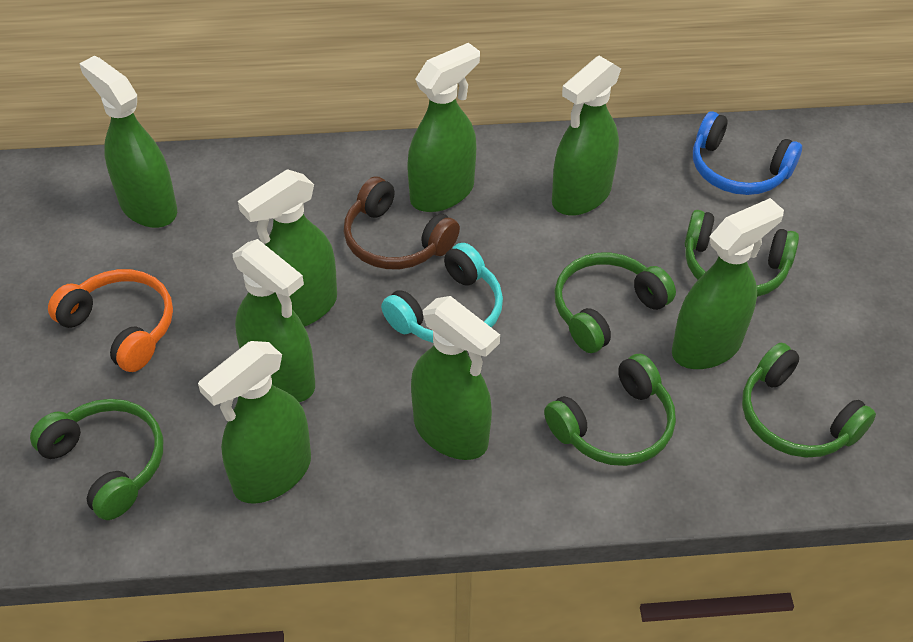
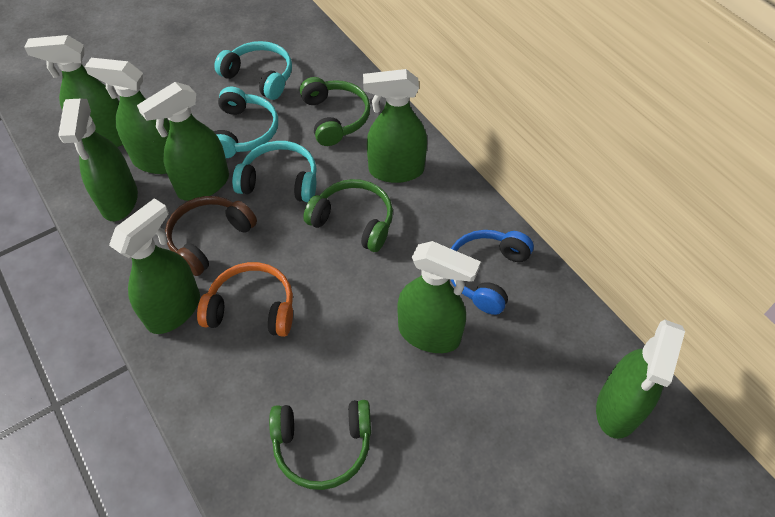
green headphones: [30,399,163,520] [544,354,676,466] [554,253,676,353] [684,210,799,297] [742,342,876,458] = 5 -> [269,400,371,490] [300,77,370,146] [303,179,393,252] = 3
turquoise headphones: [381,243,503,343] = 1 -> [214,41,292,100] [214,87,278,158] [232,141,317,202] = 3

